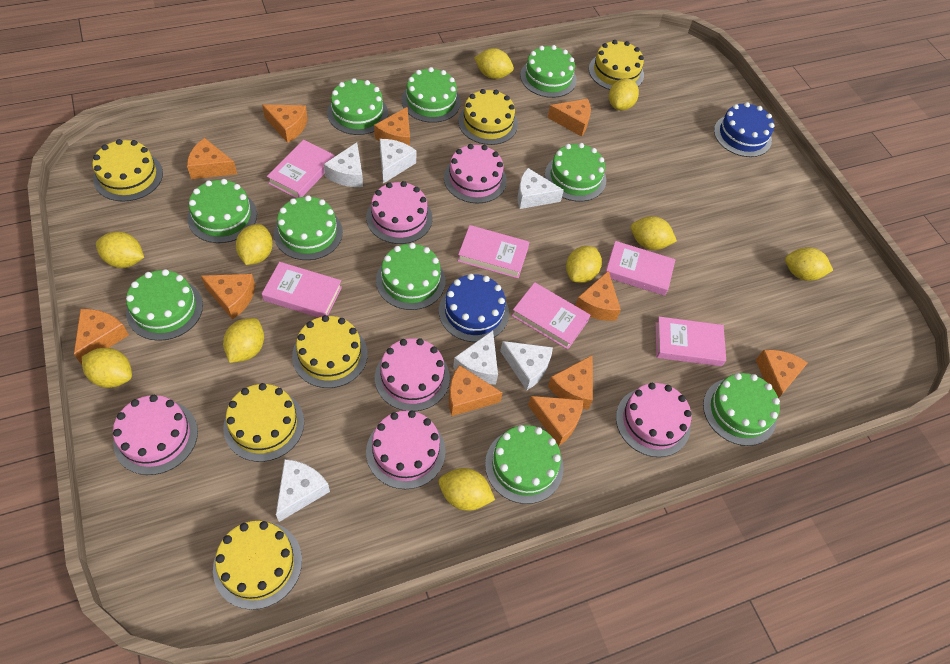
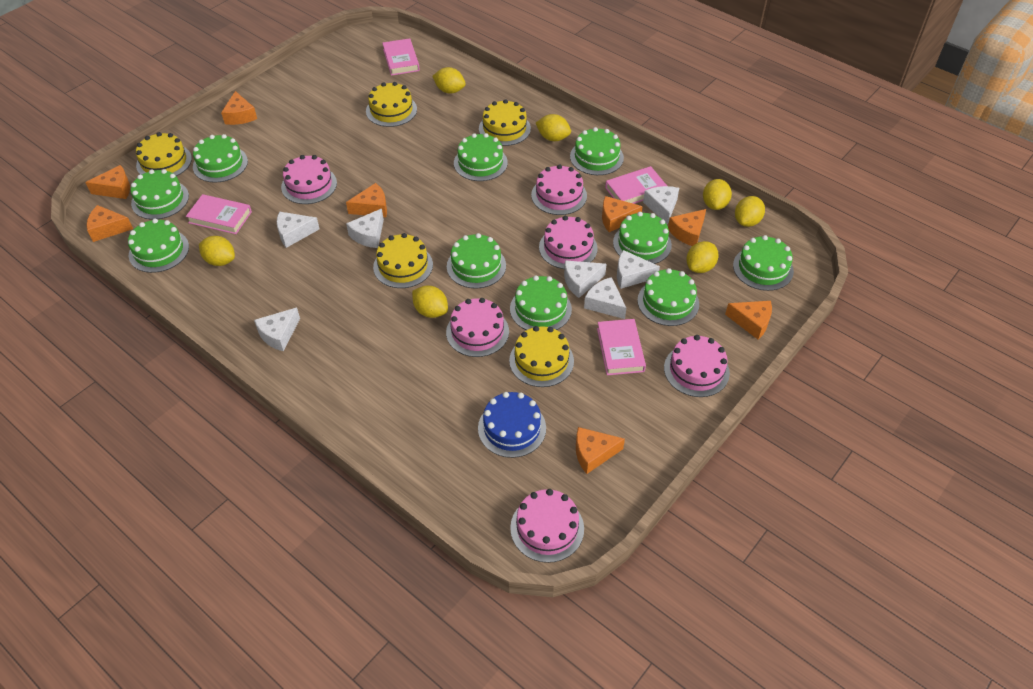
blue cake: [439,274,509,342] [714,102,775,157] = 2 -> [478,392,546,458] = 1
orange cheese: [74,309,129,365] [187,138,237,179] [201,274,255,319] [262,104,308,143] [374,107,410,146] [449,365,503,416] [528,396,583,446] [548,99,591,137] [548,355,593,410] [575,271,621,321] [756,350,808,398] = 11 -> [85,165,130,199] [86,205,133,242] [221,91,257,125] [346,183,387,217] [576,427,625,474] [602,196,643,232] [668,209,706,246] [725,301,772,339] = 8
pink book: [262,262,342,318] [267,140,335,198] [458,225,530,278] [512,282,590,350] [605,241,675,296] [655,316,726,366] = 6 -> [186,194,252,234] [382,38,420,76] [597,319,646,375] [605,166,667,204] = 4
white cheese: [276,459,330,522] [324,142,363,187] [380,139,417,184] [453,330,498,384] [500,341,553,390] [517,168,564,209] = 6 -> [254,307,300,351] [277,212,320,248] [346,209,384,248] [564,260,606,298] [584,277,626,319] [617,250,660,289] [643,186,679,225] = 7
yellow cake: [92,139,163,202] [213,521,302,610] [223,383,304,462] [292,315,368,388] [458,89,518,145] [589,40,644,90] = 6 -> [136,132,192,176] [366,82,417,127] [373,233,433,288] [479,99,531,146] [509,326,574,387] = 5
yellow lemon: [82,348,132,388] [96,231,144,268] [223,318,264,363] [236,224,273,265] [439,468,495,511] [474,48,514,79] [566,246,602,283] [609,78,639,110] [631,216,677,250] [785,247,833,281] = 10 -> [199,236,235,266] [412,286,448,318] [433,67,466,94] [536,114,571,141] [686,241,719,273] [703,179,732,210] [735,196,765,227] = 7

